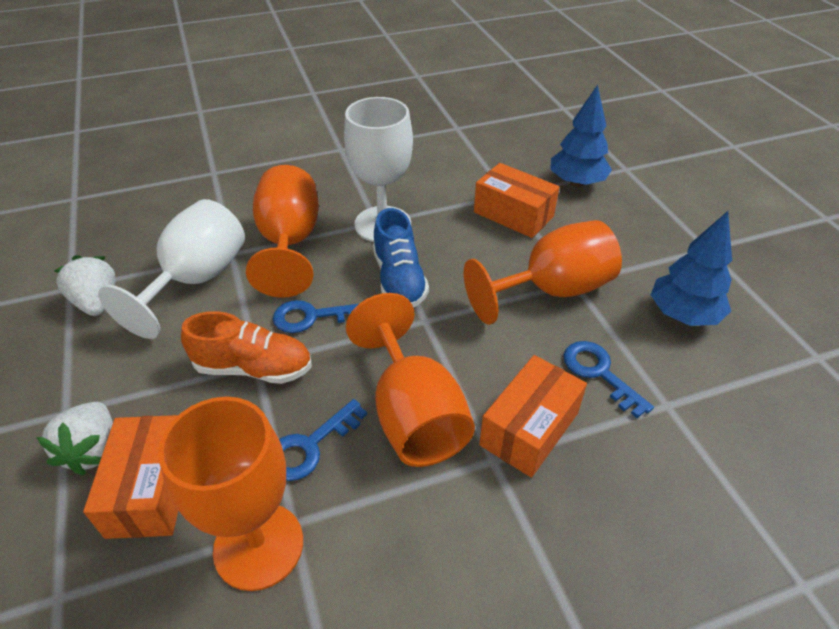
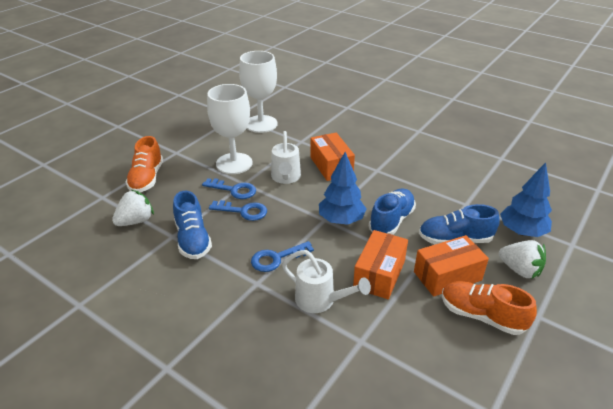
blue shoe: [373,208,429,307] = 1 -> [173,191,212,259] [369,189,416,235] [419,204,500,244] = 3
orange goblet: [158,397,303,591] [246,165,319,298] [346,293,475,467] [464,220,622,325] = 4 -> none = 0
orange shoe: [181,311,312,384] = 1 -> [125,136,163,192] [442,281,537,335] = 2
white watering can: none = 0 -> [271,131,301,184] [282,250,371,313] = 2

